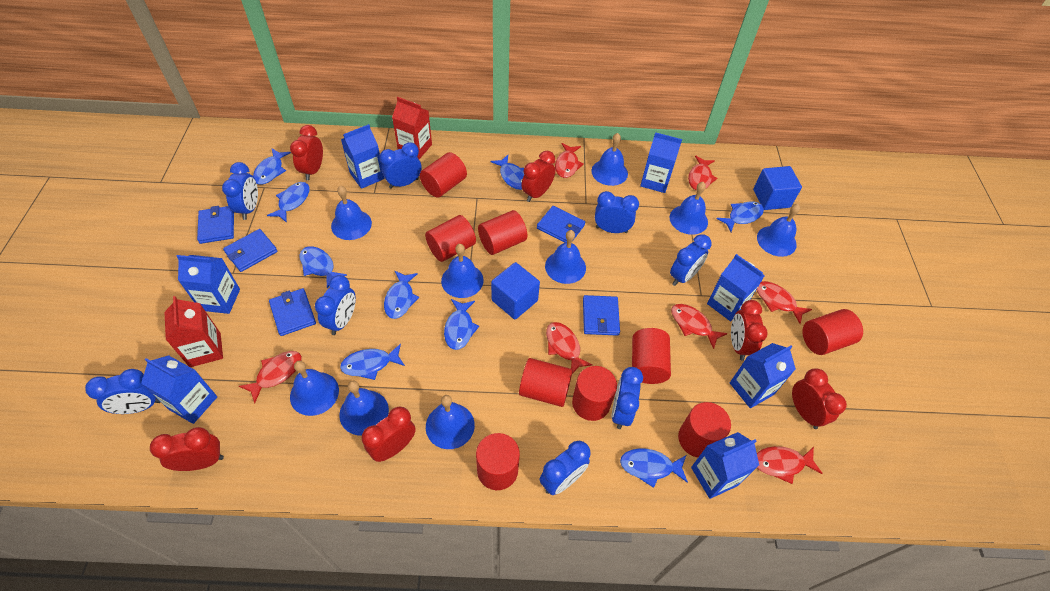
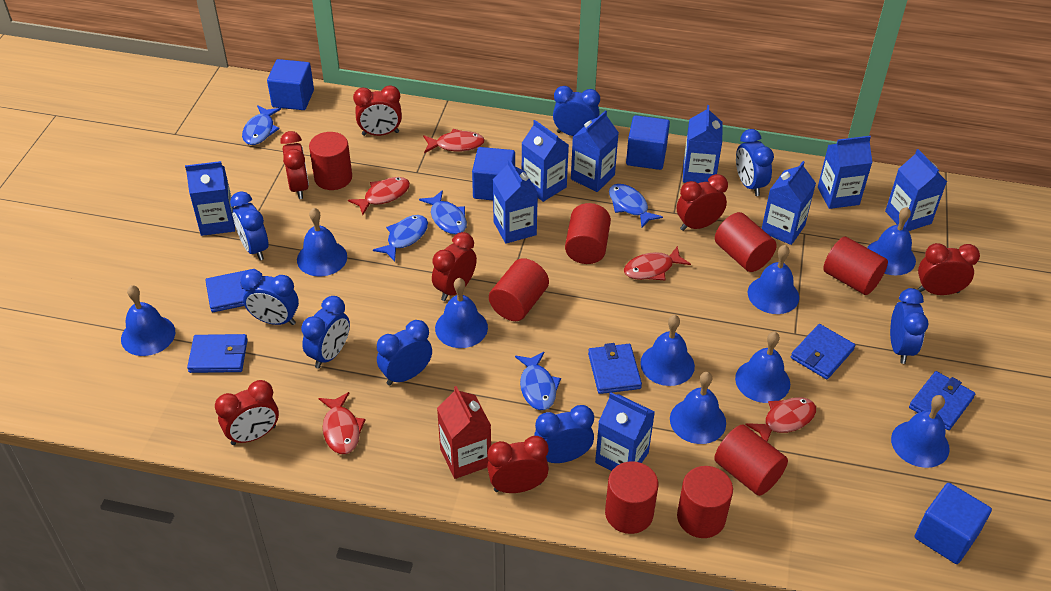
blue carton: [141,355,217,424] [176,255,240,314] [341,124,385,189] [640,132,682,193] [691,432,759,499] [707,254,765,321] [730,343,796,408] = 7 -> [185,161,235,236] [493,159,538,244] [522,120,569,202] [571,110,619,192] [595,392,655,471] [683,105,722,183] [762,161,816,245] [818,136,872,209] [885,149,947,231] = 9
blue cube: [491,262,540,319] [753,166,802,210] = 2 -> [267,59,314,110] [472,147,515,200] [626,115,670,170] [915,483,992,564] = 4
blue fish: [253,149,291,185] [267,182,310,223] [299,246,347,288] [340,344,405,380] [384,271,419,319] [444,299,479,350] [491,155,524,190] [620,448,688,488] [716,202,764,232] = 9 -> [242,105,281,145] [373,215,428,262] [419,190,467,235] [515,352,561,410] [609,184,663,228] = 5
red carton: [165,296,223,367] [392,97,432,159] = 2 -> [437,386,491,479] = 1
red clock: [150,427,224,471] [290,125,323,180] [362,407,416,462] [521,151,555,202] [731,300,768,361] [792,368,847,429] = 6 -> [215,380,279,445] [280,131,309,199] [353,85,402,136] [432,232,477,301] [487,436,549,493] [677,174,728,231] [918,243,980,295] = 7
red cylinder: [420,152,467,198] [425,215,476,262] [476,433,520,490] [478,210,527,255] [519,358,573,407] [572,366,617,421] [632,328,671,384] [678,402,731,458] [802,309,863,355] = 9 -> [309,132,352,190] [489,258,549,321] [565,203,611,264] [605,461,658,534] [677,466,733,538] [714,424,788,496] [715,212,777,272] [823,237,888,295] = 8
red fish: [239,351,302,403] [546,322,593,374] [555,143,584,178] [671,304,728,349] [688,155,717,191] [757,281,812,324] [757,446,822,484] = 7 -> [319,392,366,454] [348,177,410,215] [423,129,485,153] [624,246,691,280] [745,397,816,442] = 5

